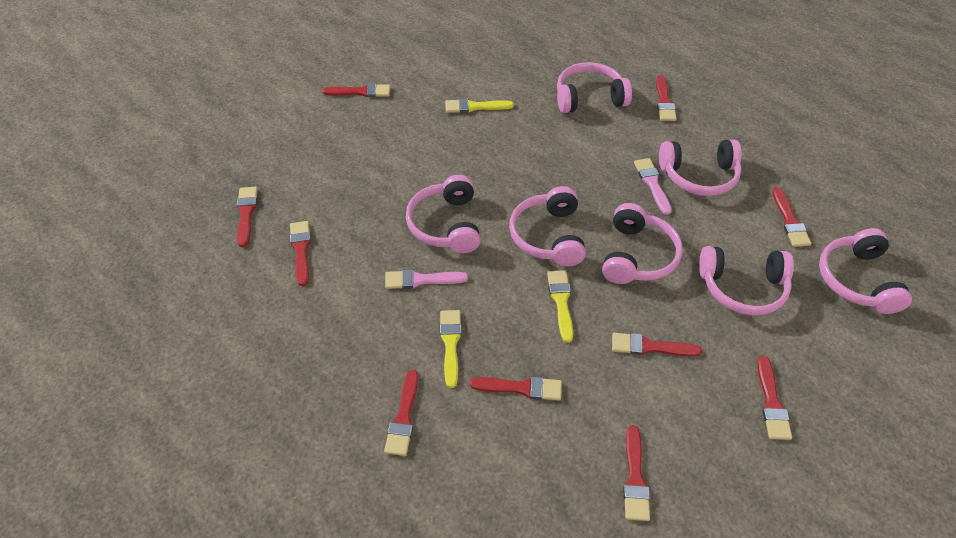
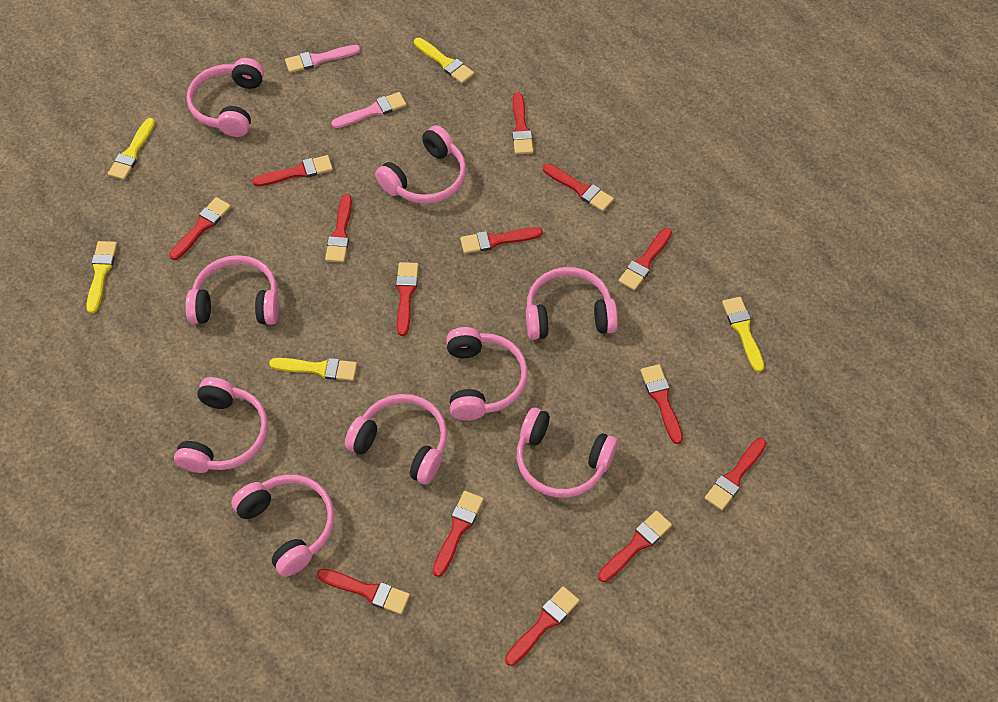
pink headphones: [406,175,480,253] [509,186,586,267] [557,62,632,113] [602,203,683,284] [659,139,742,196] [699,246,794,315] [819,228,912,314] = 7 -> [174,377,268,473] [185,255,279,325] [187,58,264,137] [231,475,335,577] [345,394,447,485] [375,125,466,204] [446,327,528,421] [517,407,618,498] [526,267,618,340] = 9
red brush: [237,187,258,247] [290,221,311,286] [323,83,390,97] [384,370,418,456] [470,377,562,400] [612,333,702,357] [623,425,650,521] [656,75,677,121] [757,356,792,440] [772,187,811,247] = 10 -> [169,197,231,260] [252,155,333,186] [317,569,410,614] [325,194,352,262] [396,262,418,336] [433,491,484,577] [460,227,543,254] [505,586,580,666] [512,92,533,154] [543,164,614,211] [598,511,672,582] [618,228,672,291] [641,364,683,444] [705,438,766,510] = 14
yellow brush: [440,310,461,388] [445,98,514,113] [547,270,573,343] = 3 -> [86,241,117,313] [108,118,155,180] [269,358,357,381] [414,38,474,84] [722,297,764,372] = 5

